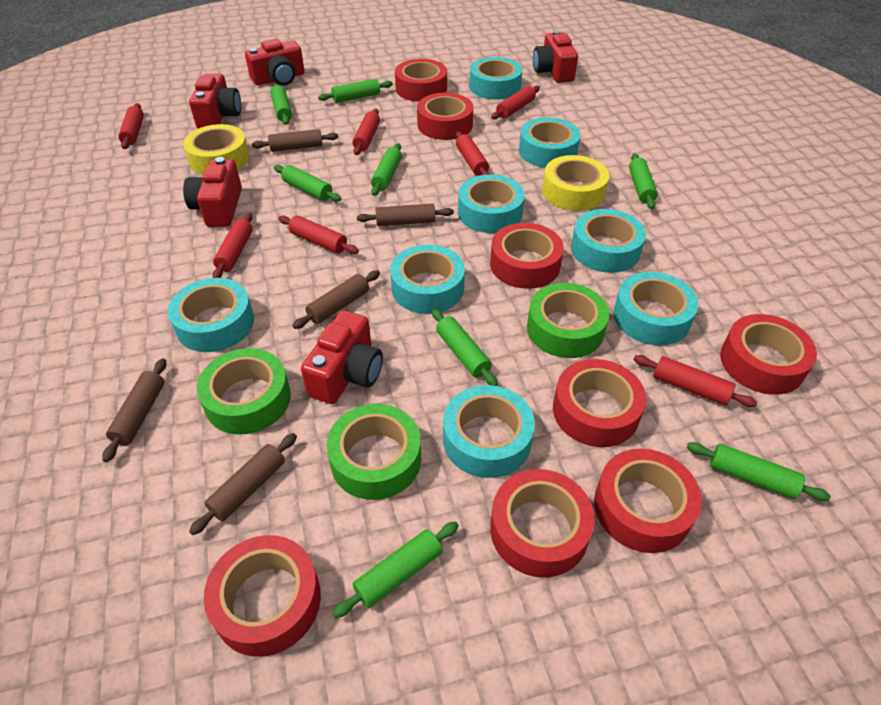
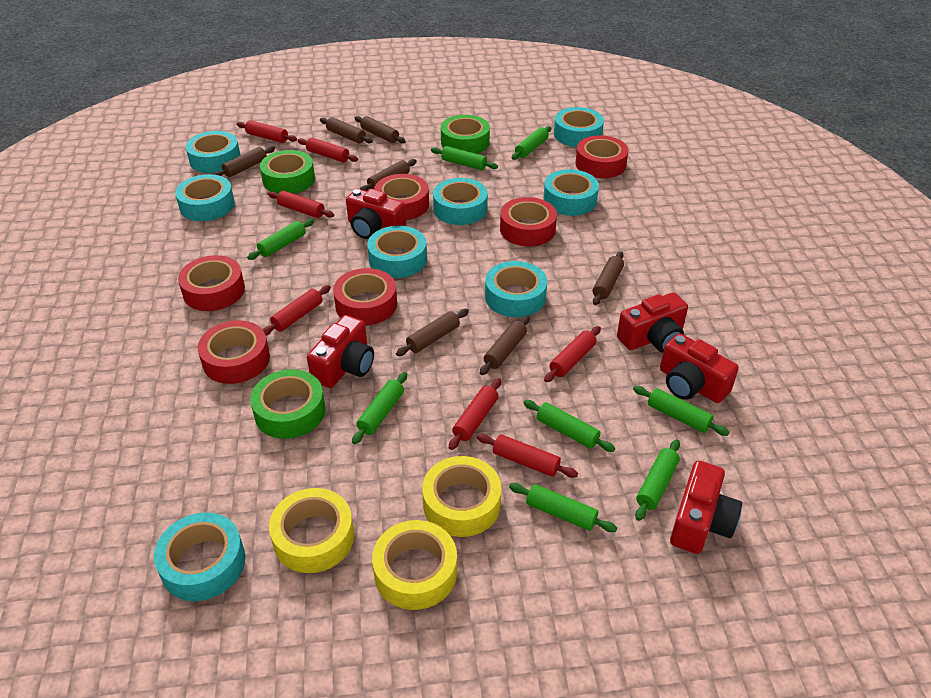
brown rolling pin: [102,358,166,462] [189,433,297,535] [252,129,338,152] [293,270,380,329] [357,204,454,226] = 5 -> [213,146,275,177] [320,117,373,143] [354,116,406,143] [360,159,417,191] [396,309,469,356] [480,315,530,375] [593,251,624,305] = 7
red tape: [204,535,321,657] [395,59,447,102] [417,93,474,140] [490,223,564,289] [490,469,595,578] [553,359,646,447] [594,449,702,553] [720,314,817,395] = 8 -> [178,255,245,311] [198,320,270,384] [333,268,397,325] [374,174,429,220] [500,197,557,247] [575,135,628,178] = 6
yellow tape: [183,124,250,175] [542,155,609,211] = 2 -> [269,488,354,573] [372,520,457,610] [422,456,501,537] = 3

